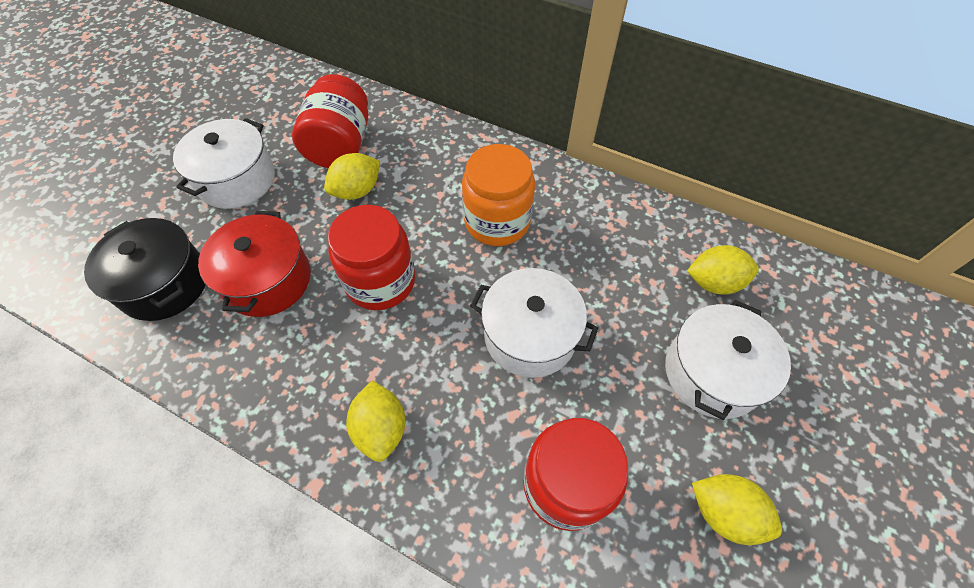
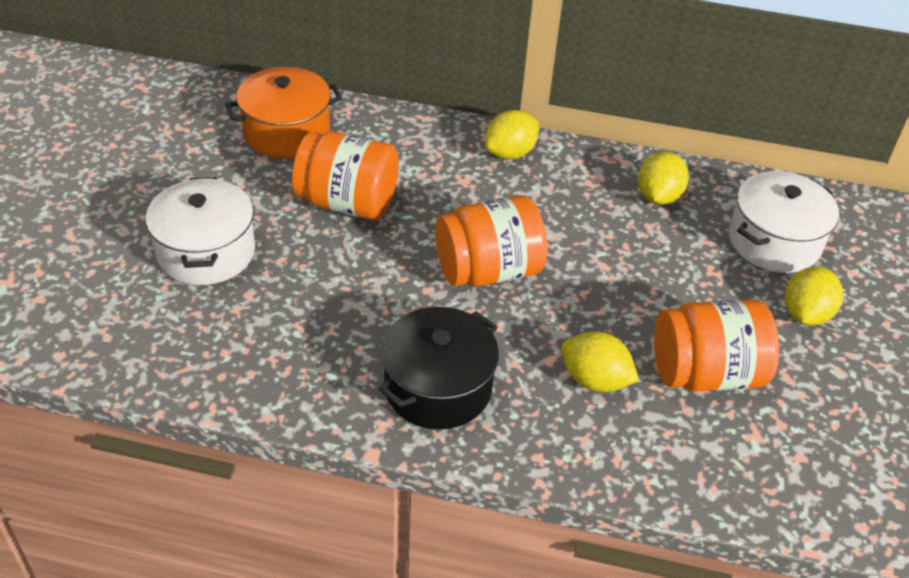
orange jar: [462,144,535,246] = 1 -> [292,132,399,220] [435,195,547,287] [654,299,779,391] = 3
orange pot: none = 0 -> [225,67,342,158] = 1
red jar: [292,74,368,168] [328,205,415,310] [523,418,628,531] = 3 -> none = 0
red pot: [198,211,311,317] = 1 -> none = 0
white pot: [173,118,275,209] [470,268,598,378] [665,300,791,420] = 3 -> [146,177,255,285] [729,171,839,273] = 2

